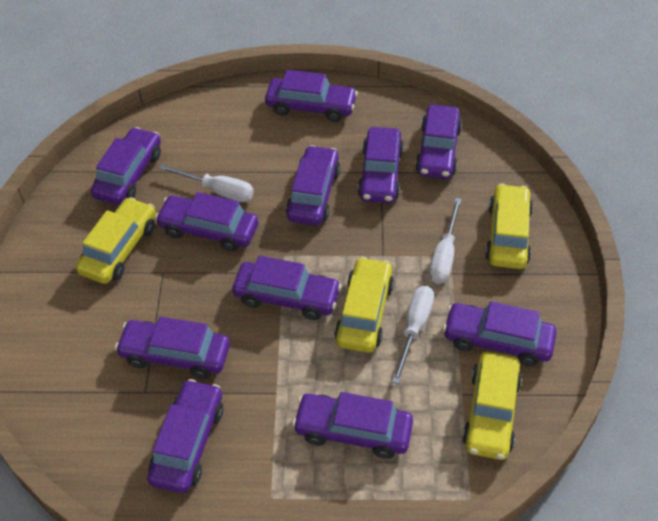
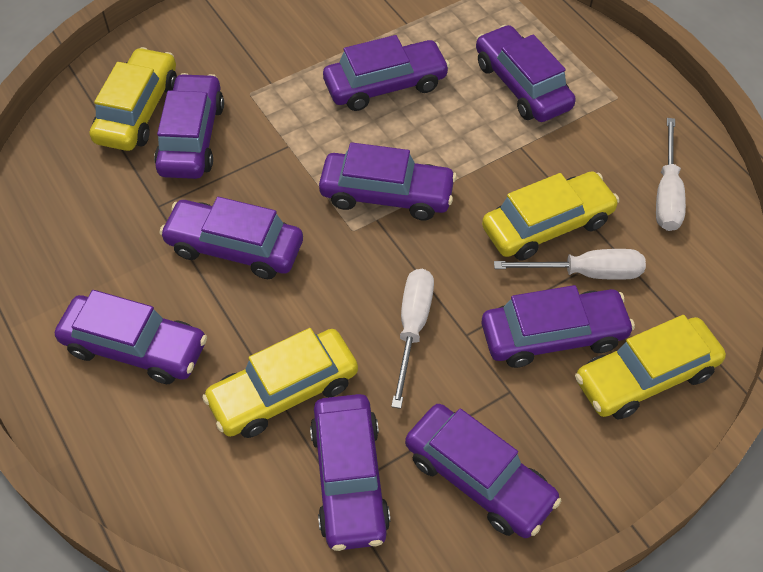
purple car: [91,127,161,205] [115,317,230,379] [147,379,223,493] [155,192,258,252] [232,256,342,320] [265,70,358,122] [286,145,341,226] [292,392,413,459] [357,127,404,203] [415,105,462,179] [443,301,557,366] = 11 -> [55,290,207,384] [154,73,224,179] [159,197,303,279] [310,394,390,551] [319,142,457,220] [323,35,450,111] [405,404,561,538] [476,25,576,122] [482,285,635,368] = 9

